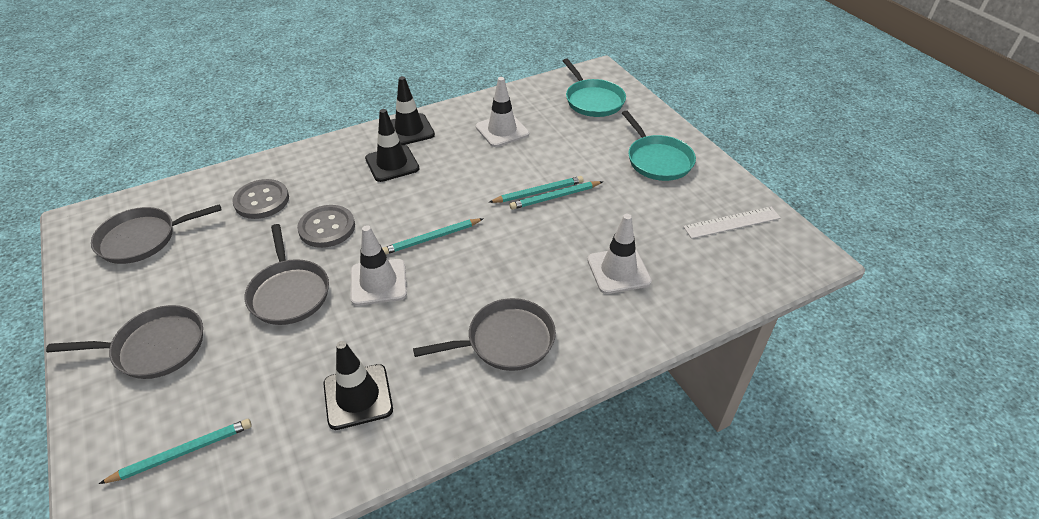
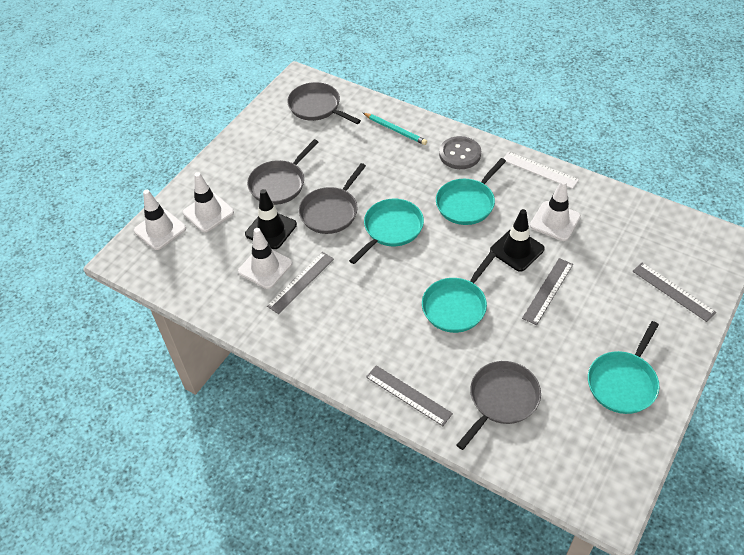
black traffic cone: [323,341,393,430] [365,109,419,182] [391,76,435,145] = 3 -> [245,189,297,249] [490,209,545,272] = 2
grey button: [232,179,289,219] [297,205,355,248] = 2 -> [439,136,481,169] = 1
grey ruler: none = 0 -> [267,252,334,314] [366,365,453,426] [522,258,573,325] [632,263,716,322] = 4
turquoise pan: [563,59,626,117] [622,111,696,181] = 2 -> [349,199,424,264] [422,252,496,333] [436,158,506,225] [588,321,659,414] = 4
turquoise pencil: [99,419,252,484] [382,218,484,254] [489,176,584,203] [509,181,603,210] = 4 -> [363,113,427,145] = 1
white traffic cone: [351,225,407,306] [476,77,529,147] [587,214,652,294] = 3 -> [134,190,186,250] [183,172,234,232] [238,228,292,289] [530,180,581,241] = 4

